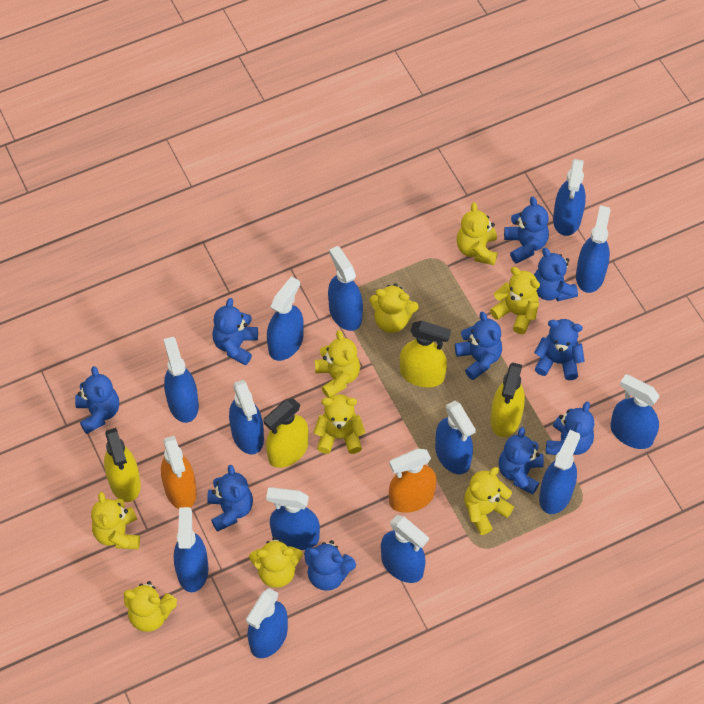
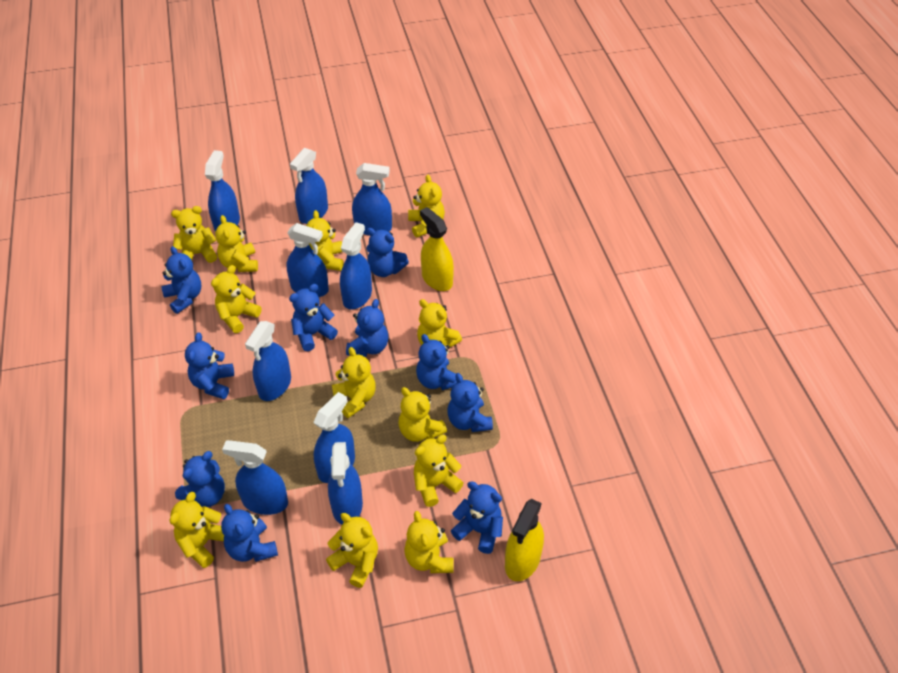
blue spray bottle: [163,337,199,423] [174,507,209,592] [229,380,264,454] [246,588,288,658] [266,487,320,550] [267,276,304,361] [328,246,363,331] [381,515,429,583] [435,401,476,474] [539,430,580,514] [553,159,586,236] [576,206,610,293] [610,374,660,449] = 13 -> [205,150,240,231] [222,440,288,515] [245,321,291,401] [286,223,329,297] [290,148,328,224] [313,392,355,483] [328,442,363,524] [340,222,372,310] [352,163,392,235] = 9
orange spray bottle: [161,436,197,509] [389,448,437,513] = 2 -> none = 0
yellow spray bottle: [104,428,141,502] [263,398,309,468] [400,321,451,387] [491,362,525,437] = 4 -> [420,207,454,291] [505,499,544,581] = 2
yellow teddy bear: [91,492,140,549] [124,581,177,632] [249,537,303,588] [314,394,365,454] [315,330,360,398] [369,283,419,333] [456,202,498,265] [464,467,514,535] [490,267,540,334] = 9 -> [170,492,224,568] [171,206,217,263] [211,265,261,333] [215,215,258,272] [306,210,343,271] [326,513,378,588] [332,347,376,418] [399,387,447,442] [404,511,454,573] [408,175,445,237] [414,435,463,507] [417,299,462,347] = 12

